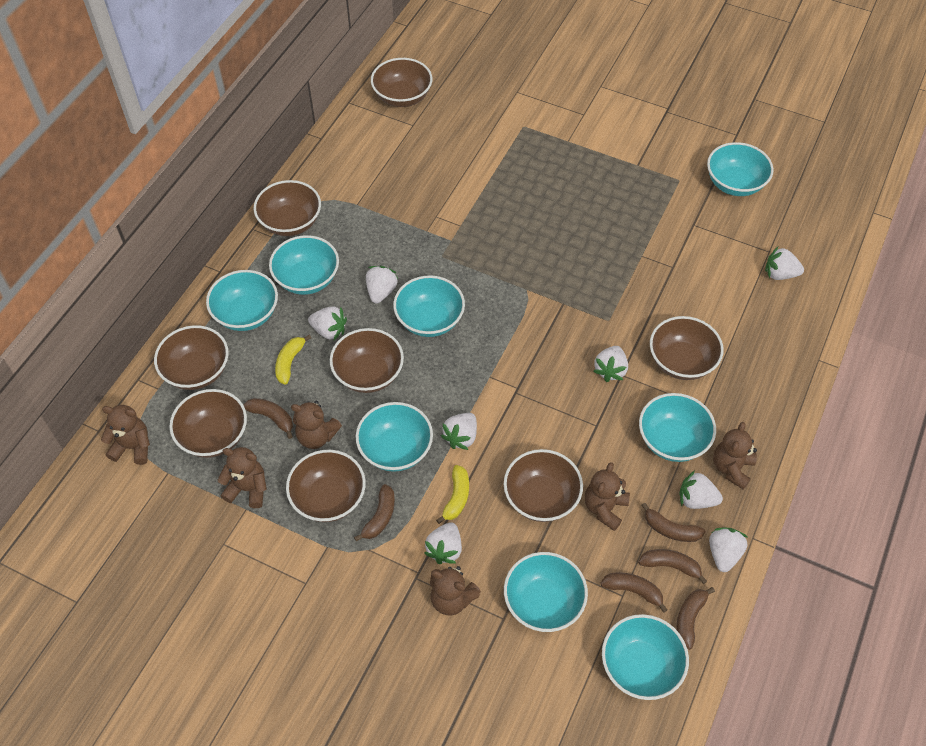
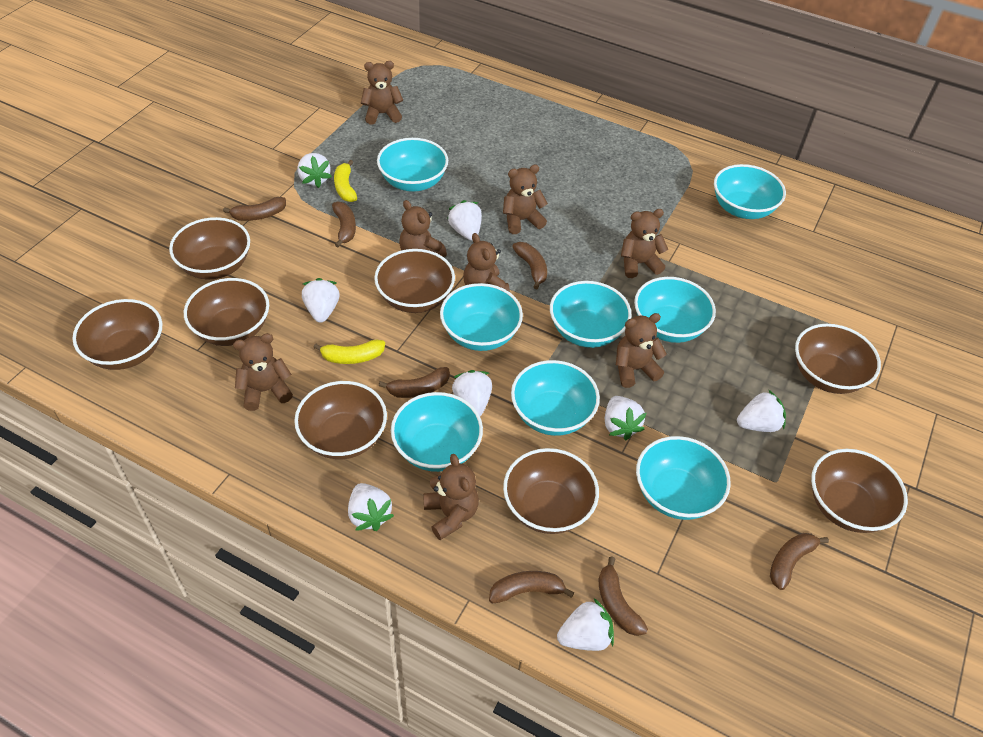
brown banana: [243,398,293,439] [354,484,395,541] [600,572,667,613] [638,549,707,584] [641,503,705,542] [676,587,715,650] = 6 -> [223,197,286,221] [332,201,356,247] [379,367,450,398] [489,571,574,603] [512,242,547,289] [598,556,648,636] [770,533,829,590] = 7
brown teddy bear: [101,405,150,465] [217,447,267,508] [291,401,342,449] [430,566,481,616] [585,462,630,531] [713,422,757,490] = 6 -> [233,333,293,411] [361,61,403,125] [399,200,447,257] [423,454,479,540] [463,233,510,292] [503,165,548,234] [616,313,667,388] [621,209,668,278] = 8

